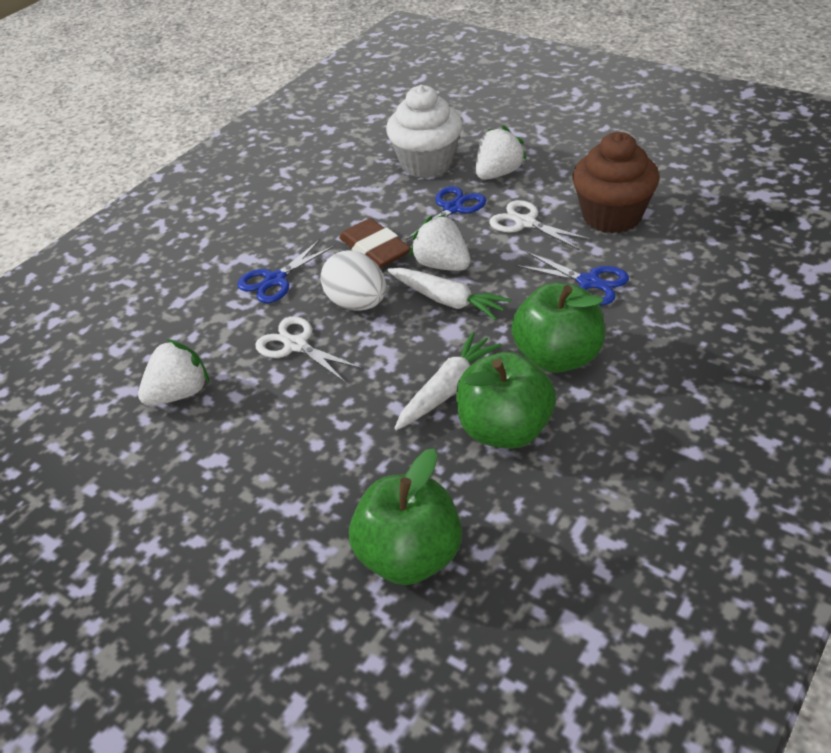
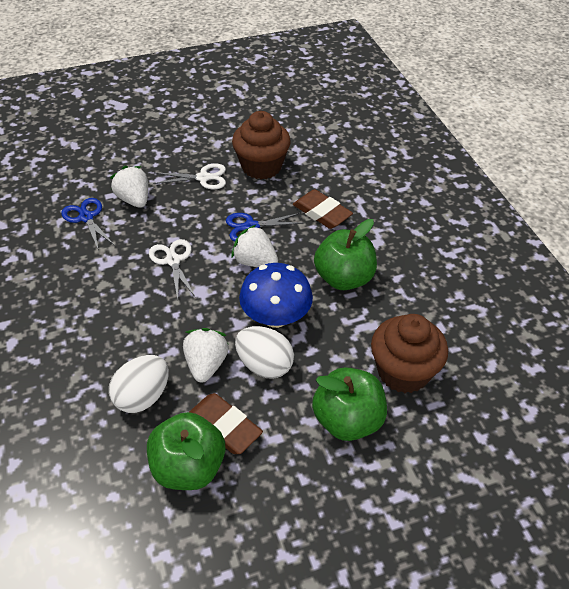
blue mushroom: none = 0 -> [239,263,313,328] = 1
blue scissors: [237,239,335,303] [406,186,486,240] [516,252,629,305] = 3 -> [61,198,115,251] [226,213,304,241] = 2
brown cupcake: [572,132,659,233] = 1 -> [232,111,291,179] [371,314,448,393] = 2
brown eraser: [339,218,411,268] = 1 -> [189,393,263,454] [293,189,353,229] = 2
white carrot: [387,268,511,320] [394,332,502,430] = 2 -> none = 0
white cupcake: [386,85,462,178] = 1 -> none = 0
white egg: [321,250,386,310] = 1 -> [109,355,169,413] [235,326,294,379] = 2

